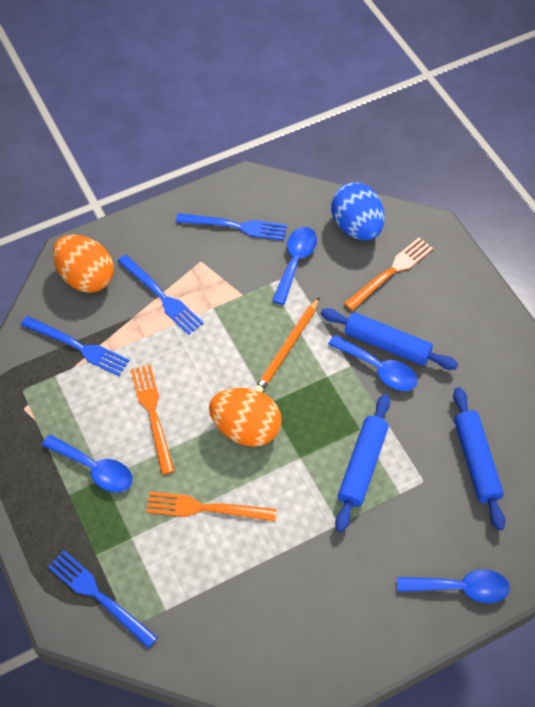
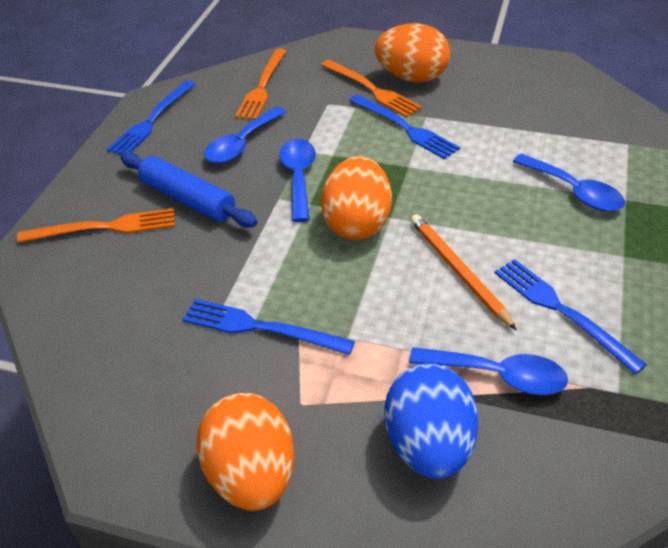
blue rolling pin: [321,308,458,370] [335,394,390,532] [453,387,505,531] = 3 -> [120,152,257,227] = 1
orange egg: [53,235,114,293] [209,388,282,447] = 2 -> [197,393,294,511] [321,156,392,240] [375,23,450,83] = 3

